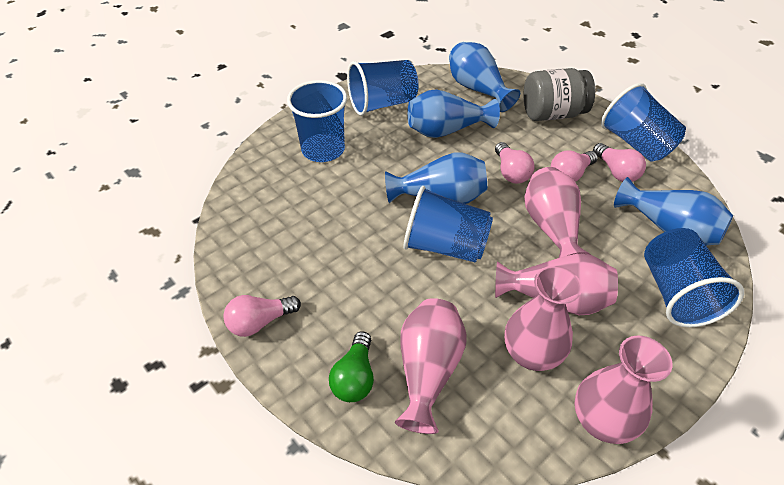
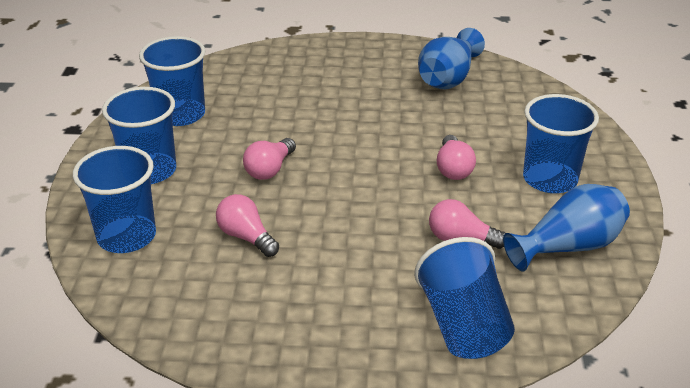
blue vase: [385,153,487,204] [407,89,500,138] [449,42,520,112] [614,177,733,246] = 4 -> [418,28,485,89] [503,184,630,272] = 2
green light bulb: [329,331,374,402] = 1 -> none = 0
grey jar: [524,68,595,121] = 1 -> none = 0
pink vase: [395,298,466,434] [495,253,618,315] [504,266,582,371] [524,167,591,258] [574,335,672,444] = 5 -> none = 0

